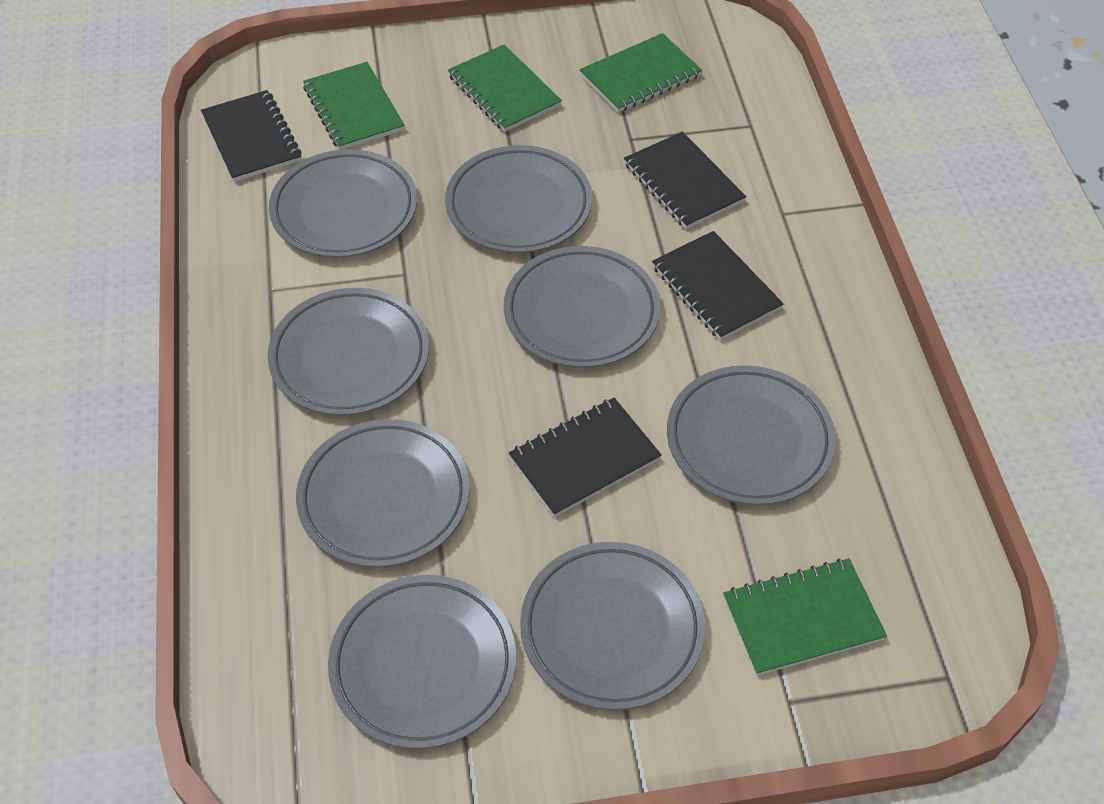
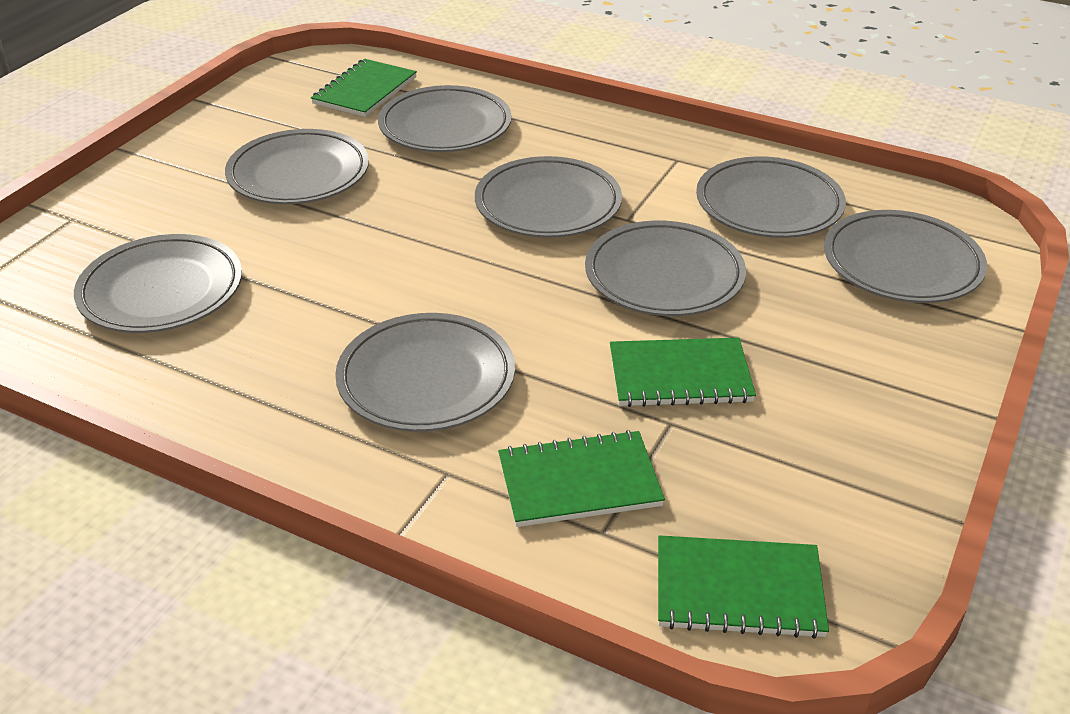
black notebook: [201,90,302,182] [509,398,662,517] [624,132,746,229] [652,231,784,340] = 4 -> none = 0

